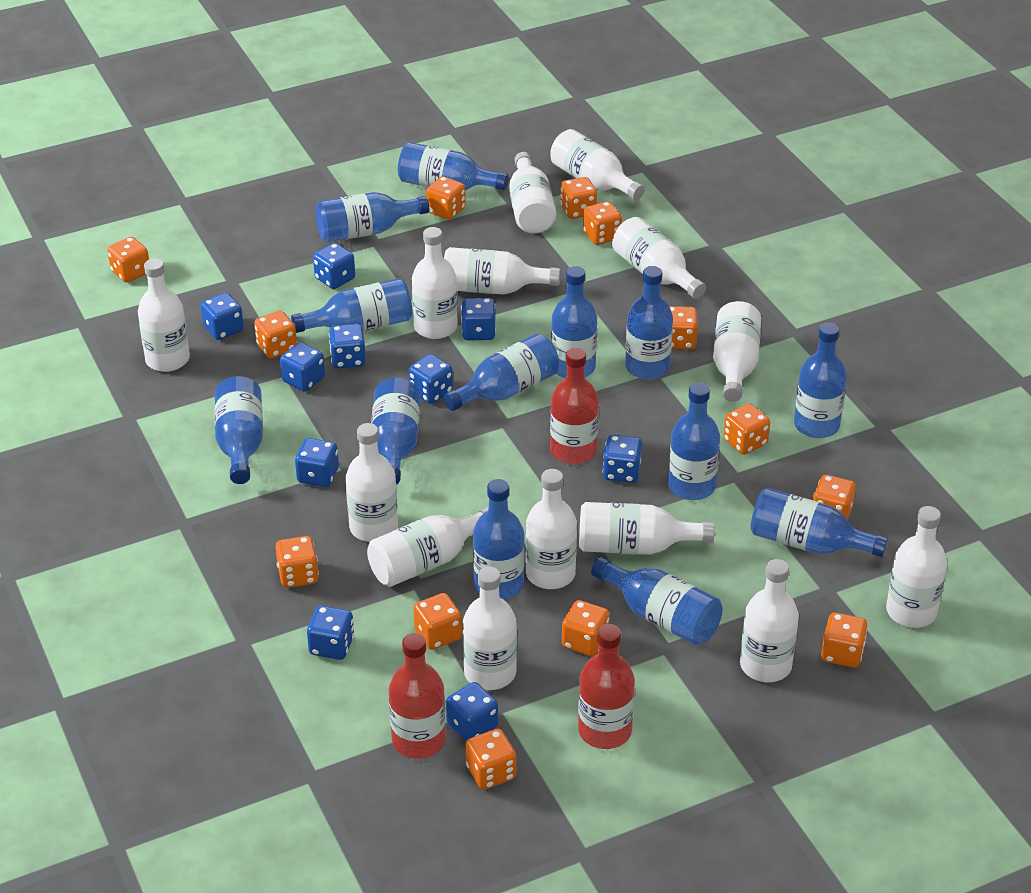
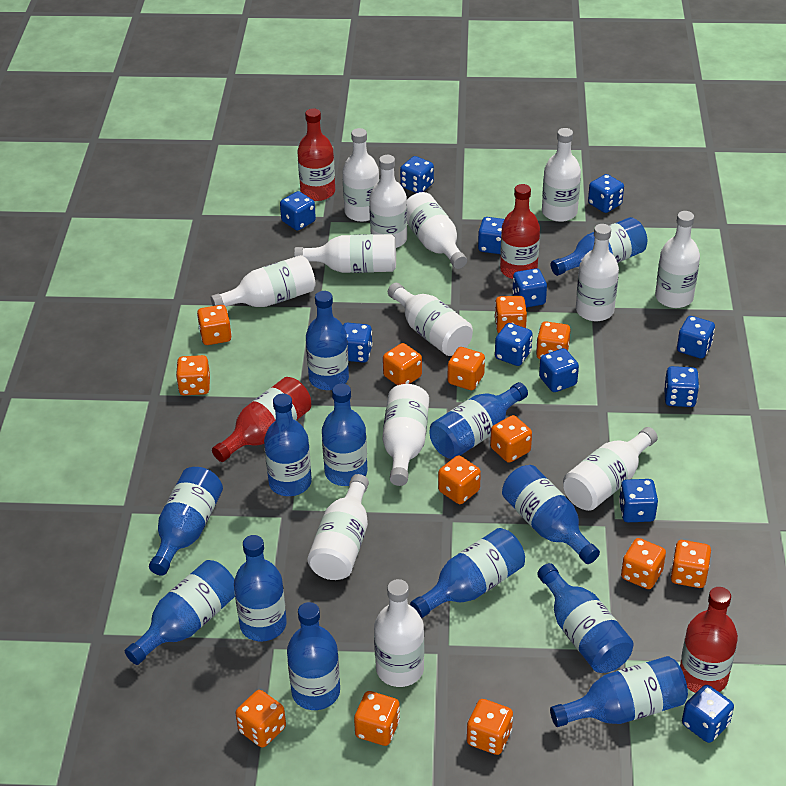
blue dice: [201,293,244,340] [280,342,325,391] [295,438,339,487] [307,606,354,660] [313,243,355,289] [329,324,366,369] [409,354,453,404] [446,682,498,741] [461,298,496,340] [603,435,642,483] = 10 -> [280,191,316,231] [343,323,373,363] [400,156,434,193] [478,217,505,254] [495,323,533,366] [512,268,547,308] [539,348,579,392] [588,174,624,213] [619,479,658,522] [664,366,699,407] [677,316,715,359] [682,685,734,743] = 12
red bottle: [389,633,446,759] [550,348,599,464] [578,624,635,749] = 3 -> [212,377,311,462] [297,108,335,201] [500,184,540,279] [680,587,738,693] = 4
white bottle: [138,258,190,372] [346,423,398,542] [367,507,489,587] [412,227,458,339] [444,247,560,294] [463,567,517,690] [509,152,556,233] [525,469,577,589] [550,129,645,200] [579,502,715,555] [612,217,706,299] [713,301,761,402] [740,559,799,682] [886,506,947,628] = 14 -> [211,255,315,307] [294,234,396,273] [307,474,369,580] [342,128,379,222] [369,155,407,248] [374,579,424,687] [382,384,429,486] [388,283,473,356] [407,192,467,269] [542,128,581,222] [563,427,658,511] [576,224,619,321] [655,211,700,308] = 13

